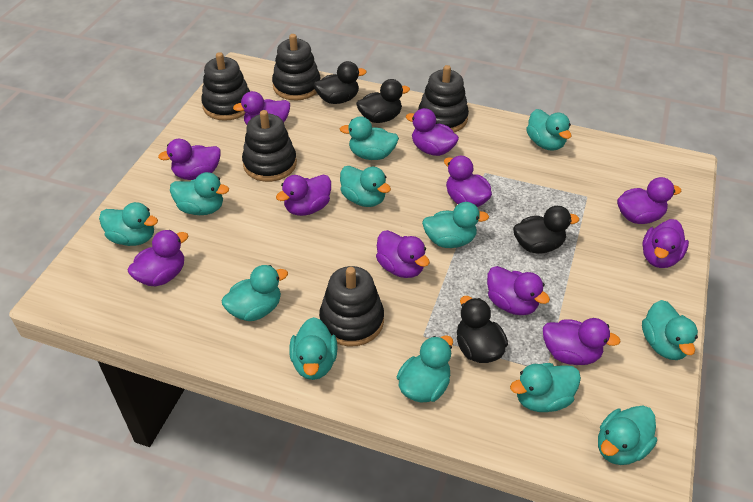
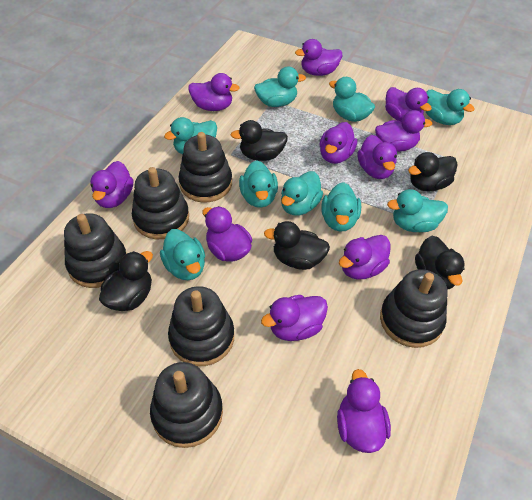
black duck: [313,61,367,104] [356,79,410,123] [457,296,508,363] [513,206,579,254] = 4 -> [99,251,153,311] [231,120,288,161] [264,221,330,270] [408,152,458,192] [415,236,465,290] = 5
black stacking toy: [201,52,250,121] [242,110,297,182] [272,34,321,101] [319,266,384,347] [418,65,469,132] = 5 -> [64,213,127,288] [132,167,189,239] [150,362,223,448] [168,286,234,366] [178,132,232,202] [380,269,448,348] = 6
turquoise duck: [99,202,158,246] [170,172,229,215] [221,265,288,321] [289,317,338,380] [340,116,399,160] [340,166,391,207] [397,335,453,403] [422,202,489,248] [510,363,581,412] [526,109,571,151] [598,406,657,465] [642,300,698,360] = 12 -> [160,229,205,280] [164,117,217,154] [239,160,278,208] [254,66,306,107] [281,171,323,216] [321,182,361,231] [329,77,375,122] [387,189,448,232] [426,89,475,125] = 9

